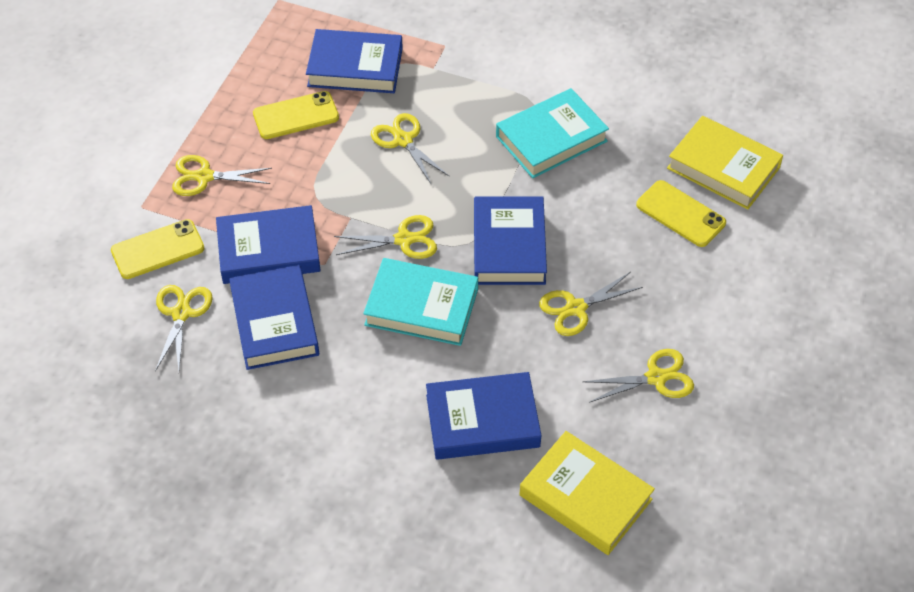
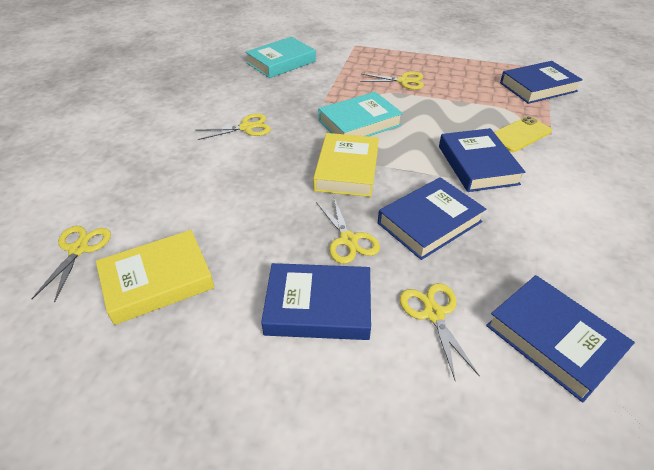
yellow phone: [111,219,204,279] [253,91,339,139] [636,180,726,247] = 3 -> [494,116,552,152] = 1
yellow scissors: [155,285,213,371] [172,155,272,196] [334,215,437,259] [371,113,449,184] [539,272,643,336] [582,349,694,403] = 6 -> [32,226,111,303] [196,113,271,140] [316,198,380,264] [360,71,424,90] [400,283,480,382] = 5

